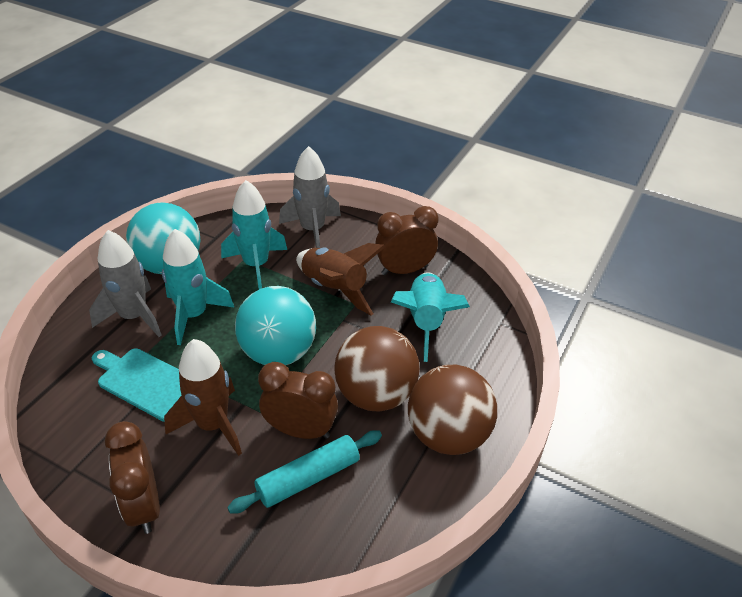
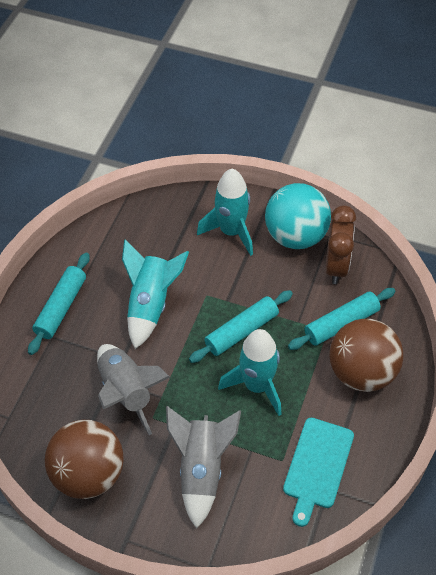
brown clock: [105,421,160,534] [258,362,338,439] [375,206,439,275] = 3 -> [325,205,356,284] = 1
brown rocket: [164,339,242,456] [296,243,386,316] = 2 -> none = 0
turquoise ball: [126,202,200,274] [235,286,316,365] = 2 -> [265,183,331,249] = 1
turquoise rolling pin: [227,430,382,514] = 1 -> [28,253,90,355] [189,290,293,363] [288,288,396,350] = 3

